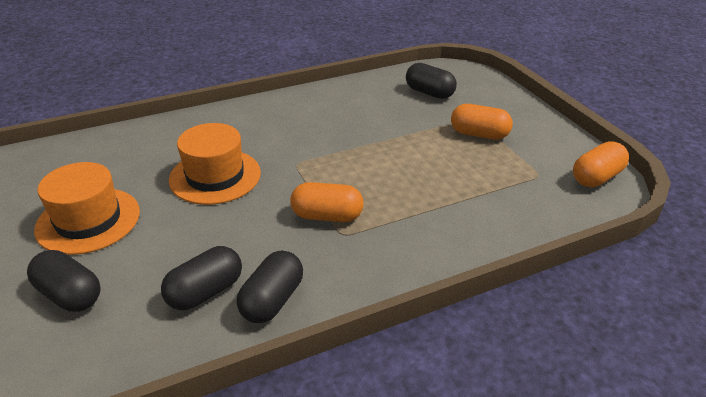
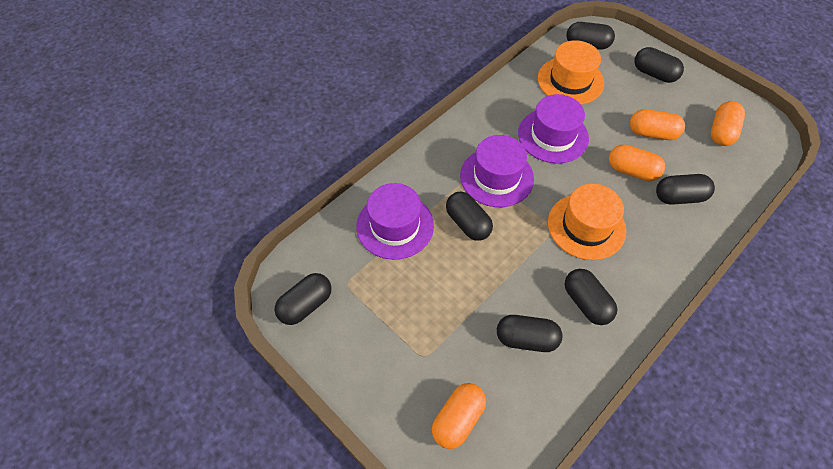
black capsule: [27,250,101,312] [161,246,242,310] [237,251,303,323] [406,63,457,99] = 4 -> [274,273,332,325] [446,192,493,241] [497,315,563,352] [565,269,617,325] [566,22,615,50] [634,47,684,83] [656,174,715,205] = 7
orange capsule: [290,182,364,222] [451,104,513,140] [573,141,629,187] = 3 -> [432,383,486,449] [609,144,665,181] [630,109,685,140] [711,101,745,146] = 4
purple hat: none = 0 -> [356,183,434,260] [460,135,534,207] [518,94,589,163] = 3

